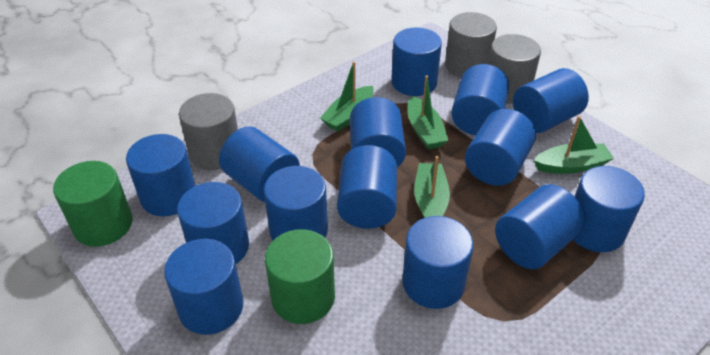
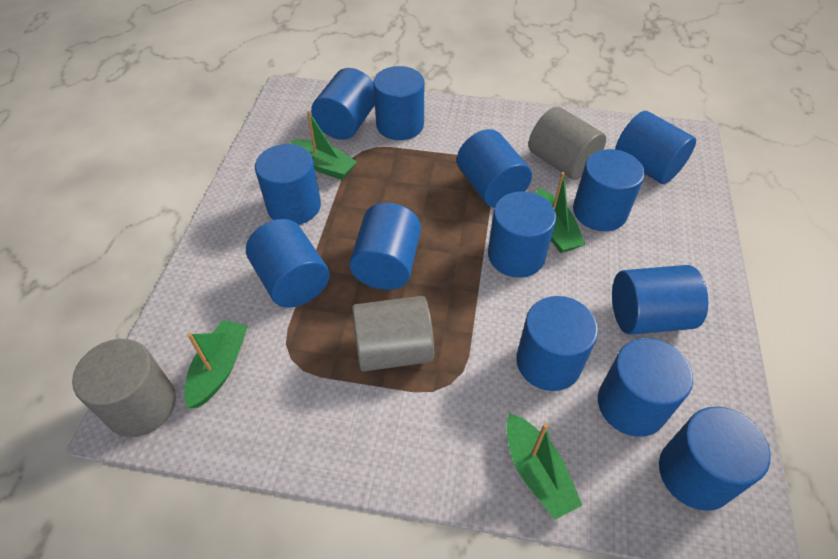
blue cylinder: [126,134,195,216] [164,239,243,335] [177,182,249,264] [219,126,300,202] [264,166,328,241] [337,145,397,229] [350,97,406,167] [391,28,442,96] [402,216,474,309] [451,64,510,135] [465,109,536,186] [495,184,585,269] [513,68,589,133] [573,166,645,252] = 14 -> [246,219,329,308] [255,144,321,225] [311,68,375,140] [349,203,421,290] [373,66,424,140] [457,129,532,208] [488,191,556,278] [516,296,598,391] [573,149,645,231] [598,338,693,437] [612,265,708,335] [615,111,696,184] [659,407,771,511] = 13
green cylinder: [53,161,133,247] [265,229,335,324] = 2 -> none = 0

